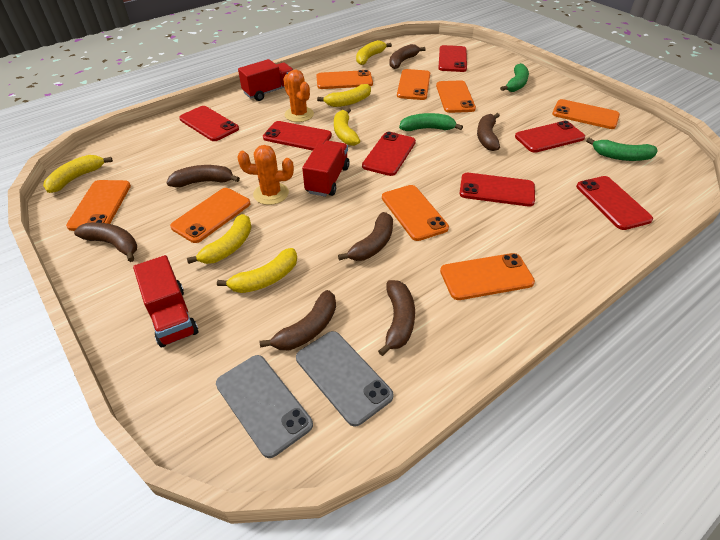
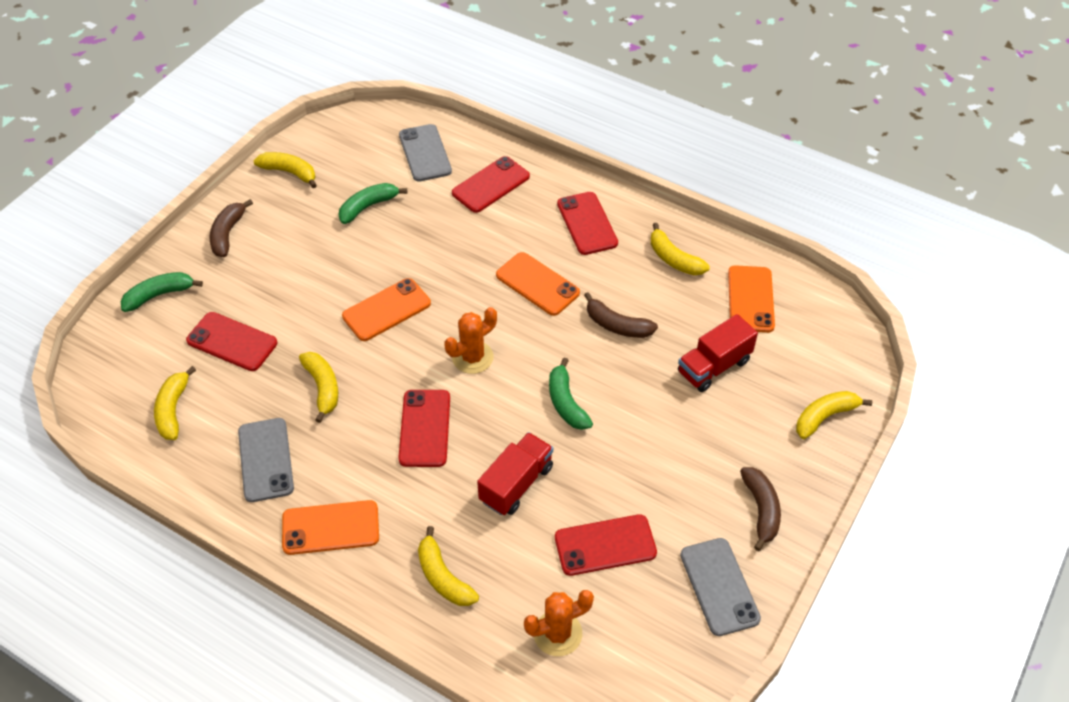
brown banana: [74,223,137,262] [166,165,240,187] [260,290,336,350] [338,212,393,261] [378,280,415,356] [389,44,426,69] [477,113,500,151] = 7 -> [210,199,253,257] [584,292,658,338] [740,467,781,551] = 3
grey phone: [216,355,313,458] [296,331,394,427] = 2 -> [238,418,294,502] [399,124,452,182] [680,538,761,636] = 3
orange phone: [66,180,131,231] [170,188,251,243] [316,70,373,89] [382,185,449,241] [397,69,430,100] [436,80,476,113] [440,253,535,300] [552,99,620,129] = 8 -> [282,500,379,555] [342,278,431,341] [496,252,580,316] [728,265,775,333] = 4
red phone: [179,106,239,141] [263,121,332,151] [362,132,416,176] [438,45,467,72] [459,173,535,207] [515,121,585,153] [576,176,653,230] = 7 -> [186,312,277,371] [398,390,450,467] [452,156,530,213] [555,514,657,576] [557,192,618,255] = 5
red truck: [133,255,198,347] [238,59,293,101] [302,141,350,197] = 3 -> [477,432,553,515] [678,314,758,392] = 2

